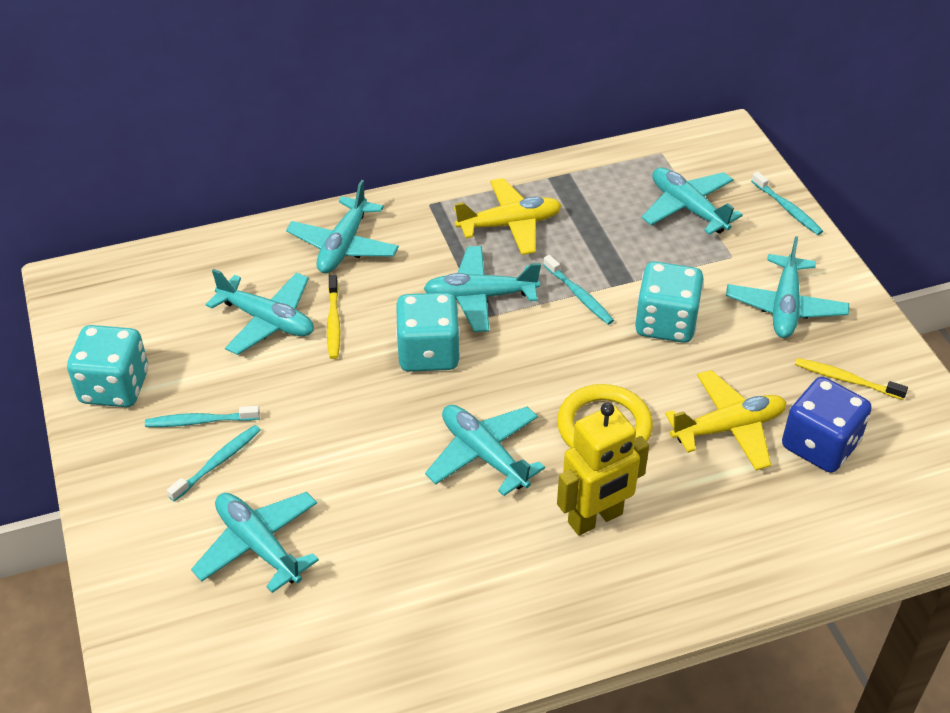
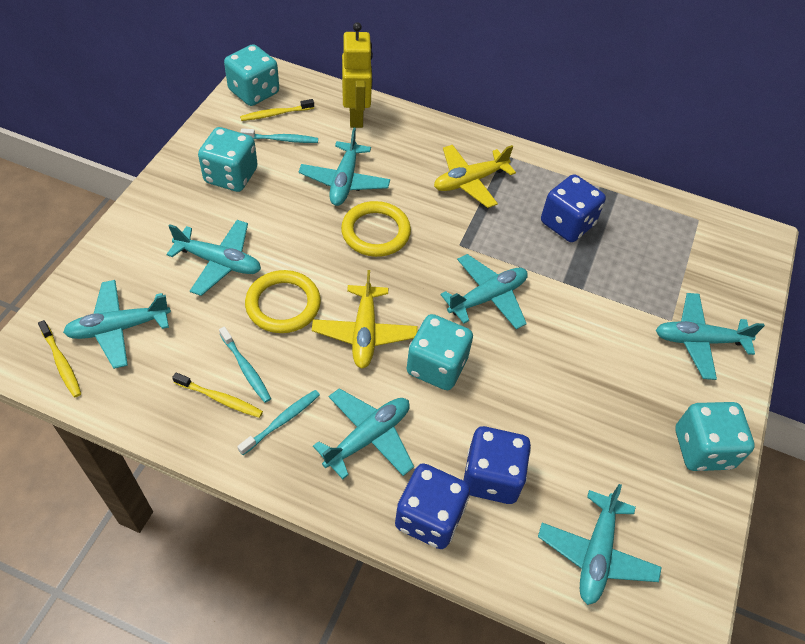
blue dice: [782,377,872,473] = 1 -> [395,463,470,549] [463,426,531,504] [541,174,606,242] = 3
turquoise dice: [67,325,148,407] [396,293,460,372] [635,261,704,343] = 3 -> [198,127,258,192] [224,44,279,106] [407,314,473,390] [675,402,755,471] = 4
turquoise toothbrush: [145,406,260,427] [167,425,261,501] [543,255,614,325] [751,171,823,235] = 4 -> [219,327,271,403] [237,390,320,455] [240,128,318,143] = 3
yellow ring: [557,384,653,448] = 1 -> [245,270,321,333] [341,201,411,257] = 2
yellow toothbrush: [327,275,341,359] [795,358,908,400] = 2 -> [38,320,81,398] [172,373,263,418] [240,99,314,121] = 3

